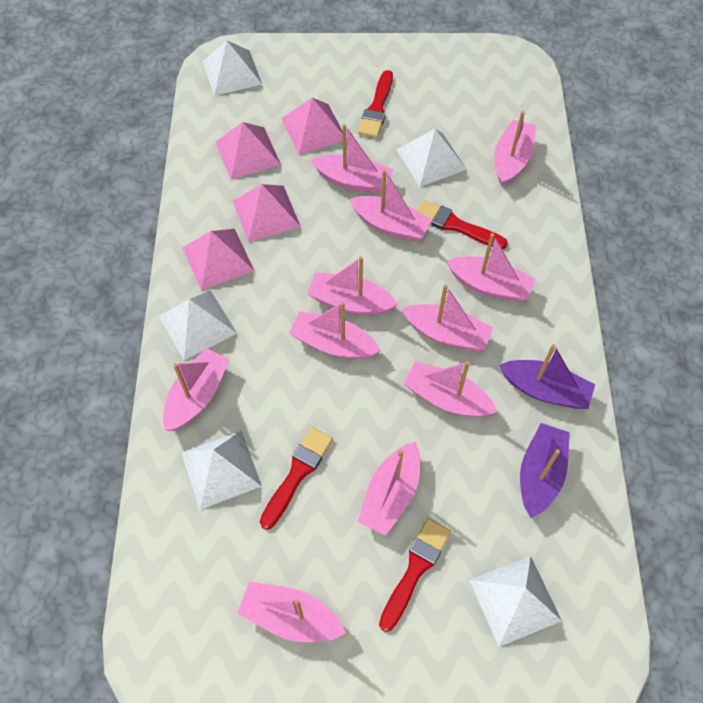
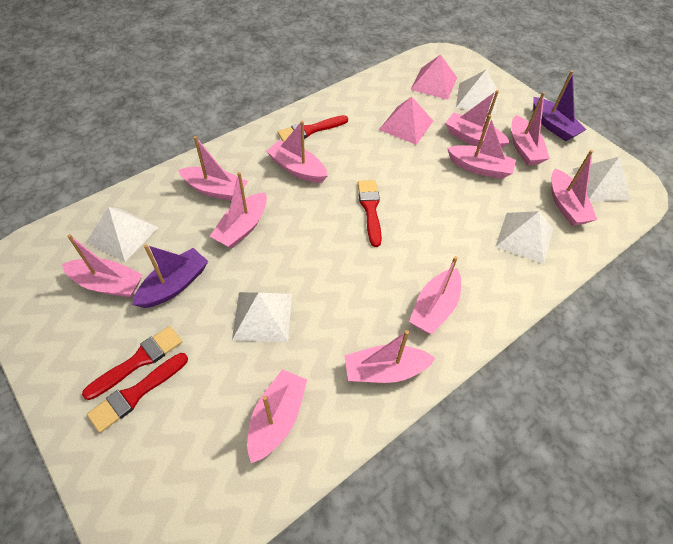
pink pyramid: [182,229,255,290] [215,122,281,180] [233,184,301,242] [281,98,347,155] = 4 -> [379,97,433,145] [410,54,457,100] = 2

